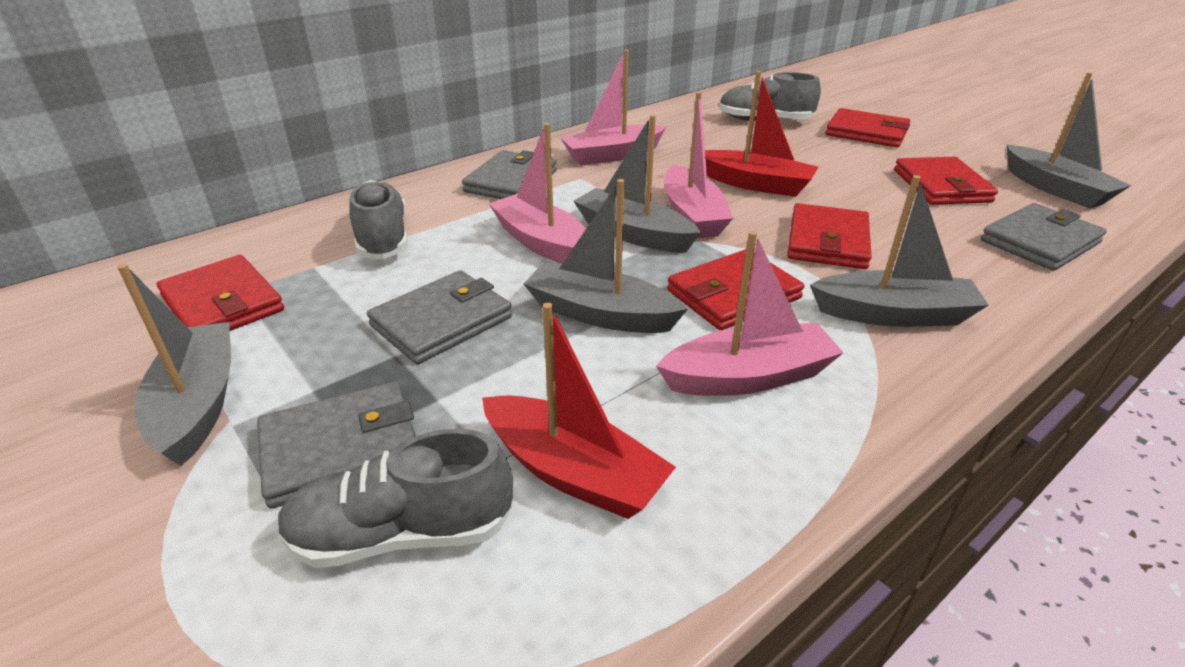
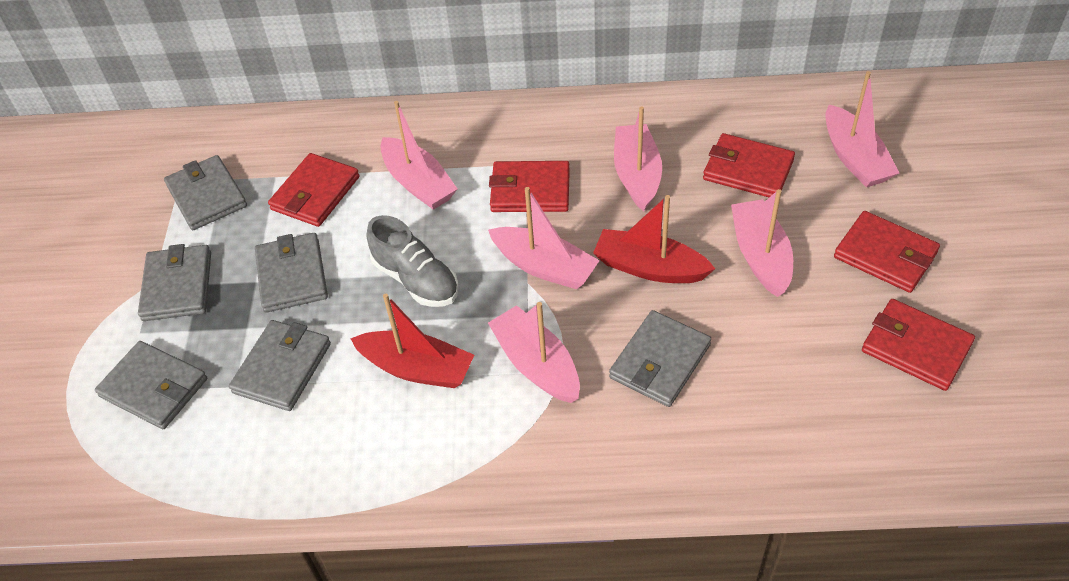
grey boat: [117,264,231,466] [524,179,688,333] [574,115,701,253] [810,175,989,327] [1007,72,1131,209] = 5 -> none = 0
grey shoe: [277,429,513,568] [349,180,408,259] [719,72,821,121] = 3 -> [366,215,459,307] = 1
grey wallet: [257,382,416,509] [367,270,512,364] [462,150,557,199] [981,203,1107,271] = 4 -> [95,341,207,429] [138,244,211,321] [164,155,247,230] [229,320,331,411] [255,233,328,313] [609,310,711,407] = 6
pink boat: [489,123,586,264] [561,49,667,166] [656,231,844,396] [664,92,733,238] = 4 -> [380,101,457,210] [488,187,600,289] [488,302,580,403] [614,106,662,211] [731,189,793,297] [826,71,899,187] = 6

